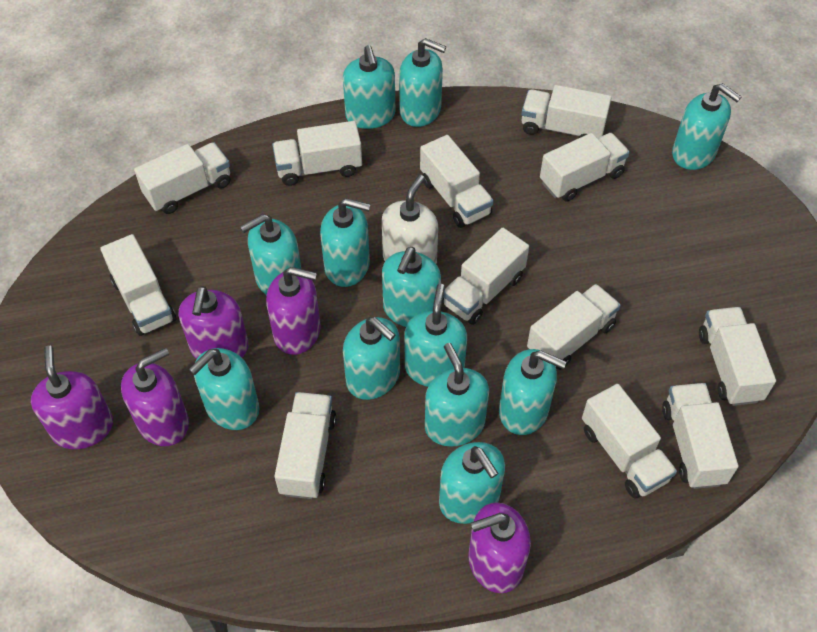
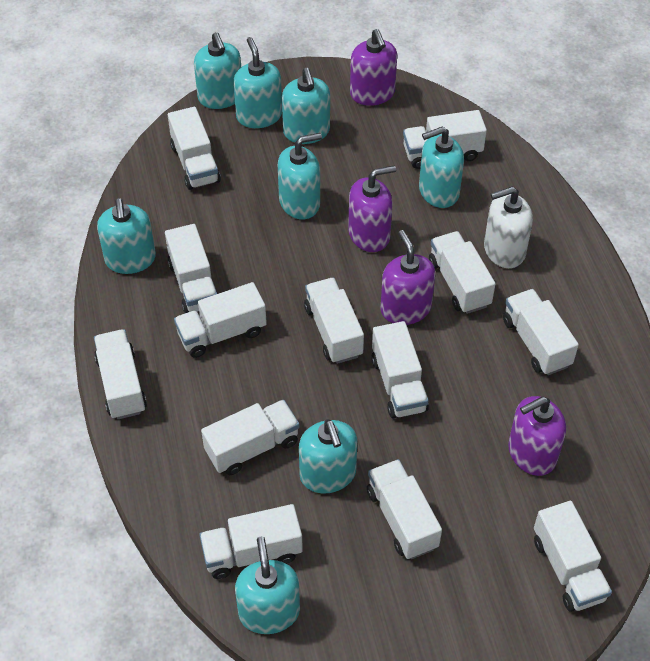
purple soap dispenser: [31,346,113,449] [121,348,189,446] [179,286,249,359] [266,267,321,355] [468,502,531,593] = 5 -> [348,165,396,252] [350,29,397,106] [380,230,435,325] [508,396,566,476] = 4
turquoise soap dispenser: [189,348,259,430] [240,214,301,295] [320,198,371,287] [343,45,395,129] [343,317,400,400] [382,247,441,327] [399,38,446,127] [405,284,467,387] [425,343,489,447] [439,442,505,524] [499,349,567,435] [672,83,742,170] = 12 -> [97,198,156,274] [194,32,241,109] [233,37,282,128] [235,537,300,634] [278,133,322,219] [282,68,330,144] [299,419,357,494] [419,127,464,208] = 8
white truck: [100,234,176,336] [134,142,230,214] [272,121,362,186] [274,392,336,499] [420,135,494,228] [442,228,529,325] [521,85,612,138] [527,284,621,370] [540,133,630,202] [582,384,677,498] [662,383,738,489] [699,307,776,406] = 12 -> [94,329,147,419] [165,224,218,313] [168,107,221,190] [174,282,267,358] [199,504,303,579] [201,400,300,475] [304,278,364,364] [367,459,442,559] [371,321,429,418] [403,110,487,169] [429,231,495,314] [503,289,579,375] [534,501,612,612] = 13

